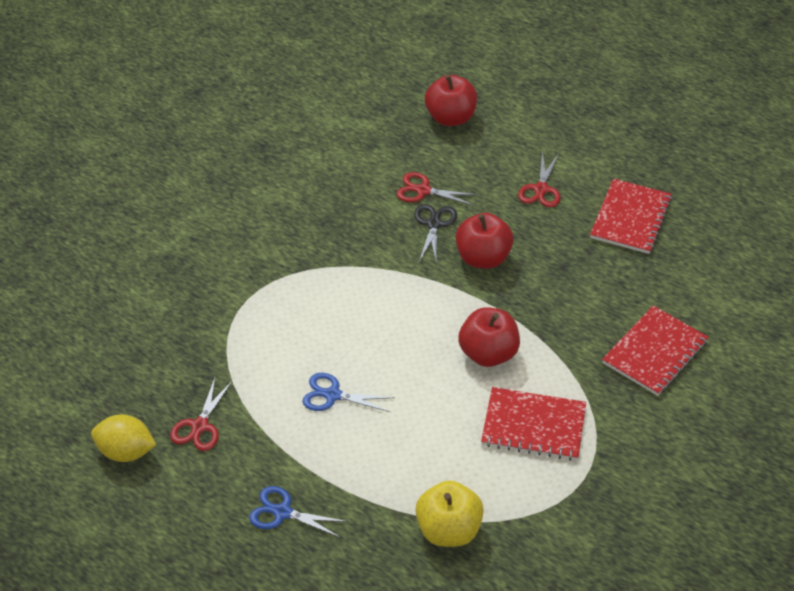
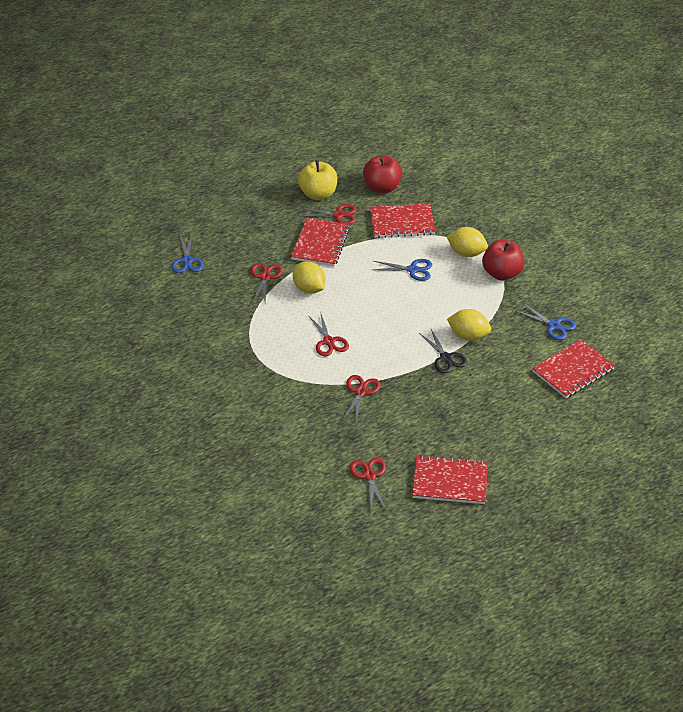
blue scissors: [249,486,348,538] [302,373,395,412] = 2 -> [172,235,203,273] [373,259,432,281] [516,303,576,340] = 3
red apple: [425,75,477,126] [456,213,514,269] [459,307,520,367] = 3 -> [363,155,402,193] [482,240,525,281] = 2
red notebook: [481,387,586,461] [590,179,672,254] [602,305,709,396] = 3 -> [291,217,350,266] [370,204,436,238] [412,455,488,504] [532,339,615,398] = 4
red scissors: [170,378,233,451] [397,172,478,206] [518,152,560,207] = 3 -> [251,263,283,302] [299,204,357,224] [308,311,349,356] [342,375,381,422] [350,458,386,511] = 5
yellow lemon: [91,414,156,462] = 1 -> [293,261,326,294] [446,227,488,257] [447,309,491,341] = 3

